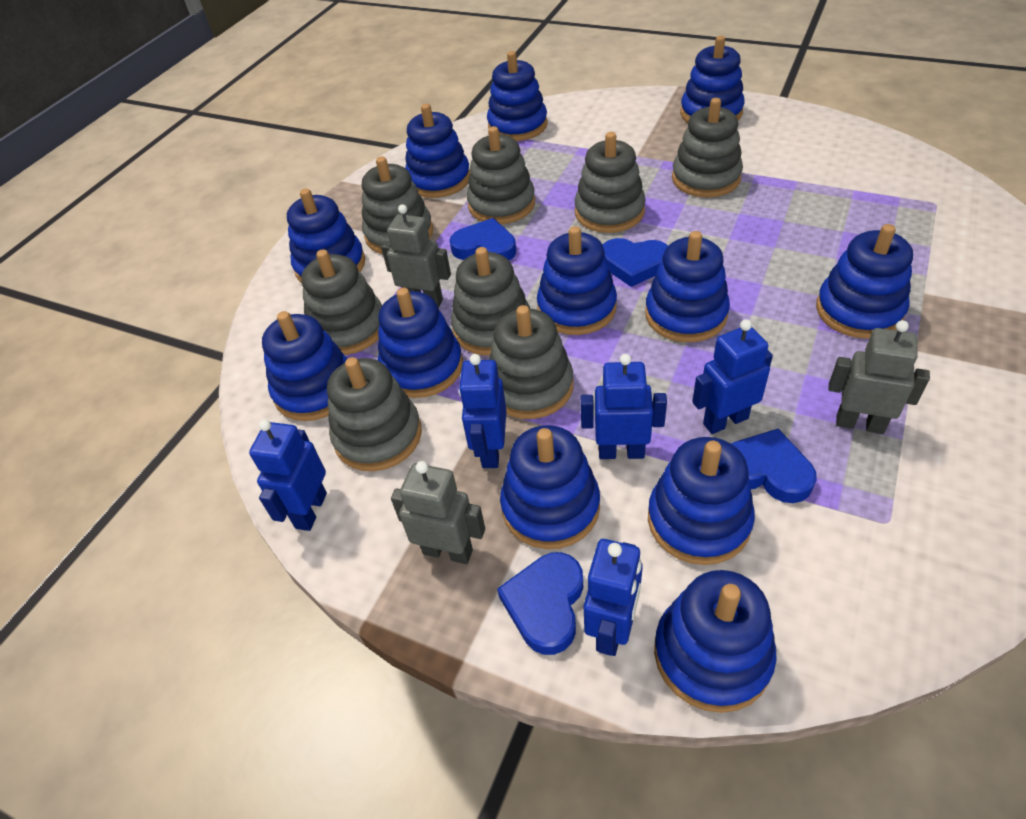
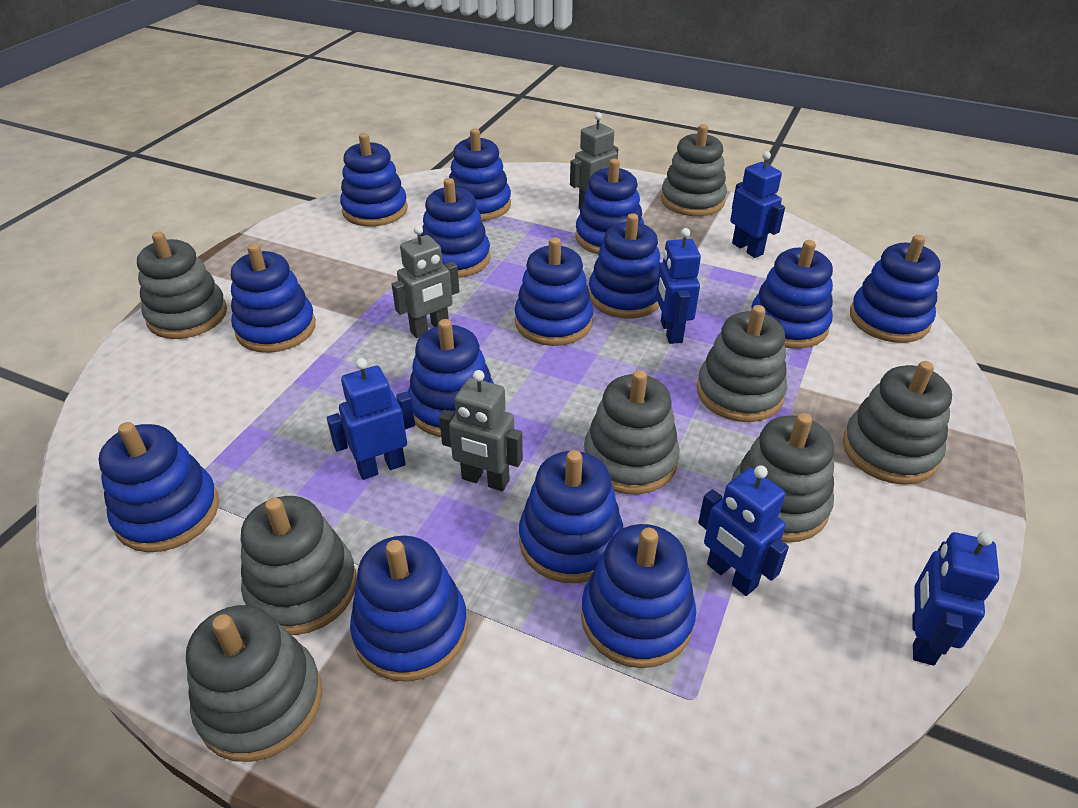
blue heart: [450,218,516,261] [497,552,583,655] [602,238,668,287] [731,429,817,503] = 4 -> none = 0
blue stacking toy: [262,311,348,421] [287,188,365,283] [378,288,463,398] [405,104,470,198] [487,51,548,141] [500,425,600,549] [537,226,617,335] [645,231,730,342] [648,437,755,565] [654,570,777,713] [680,36,745,123] [816,224,913,339] = 12 -> [99,422,219,552] [231,243,316,353] [340,133,408,227] [350,536,468,682] [408,319,494,437] [421,178,491,278] [449,128,511,221] [515,237,593,346] [519,450,623,583] [576,159,644,255] [581,524,696,668] [589,213,660,319] [751,240,833,349] [850,235,940,343] = 14

